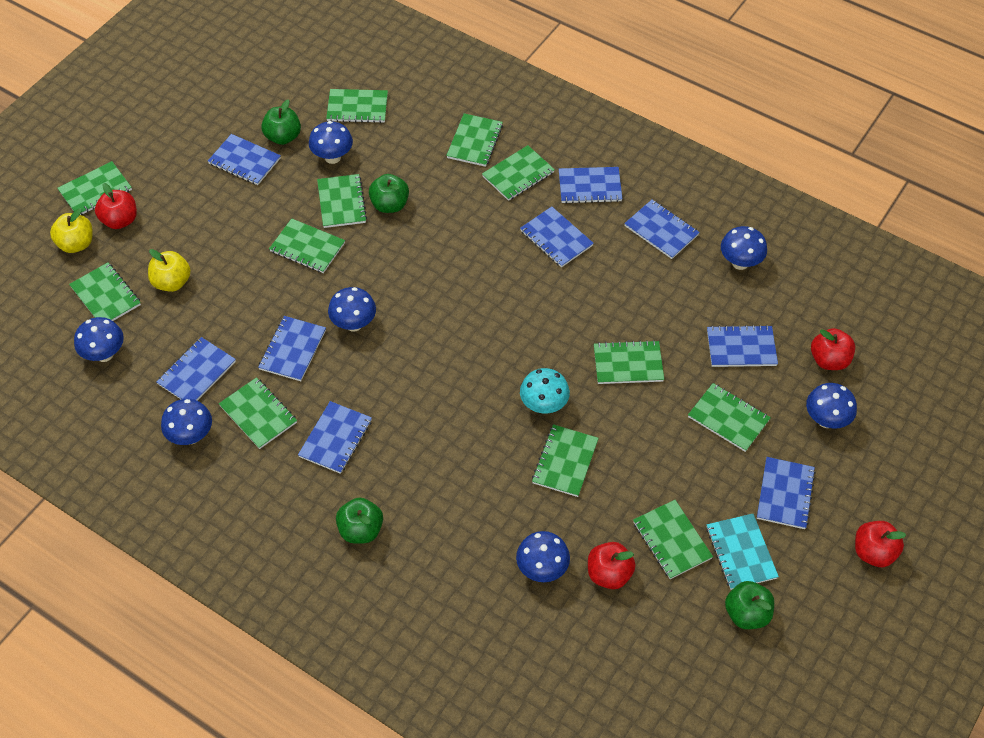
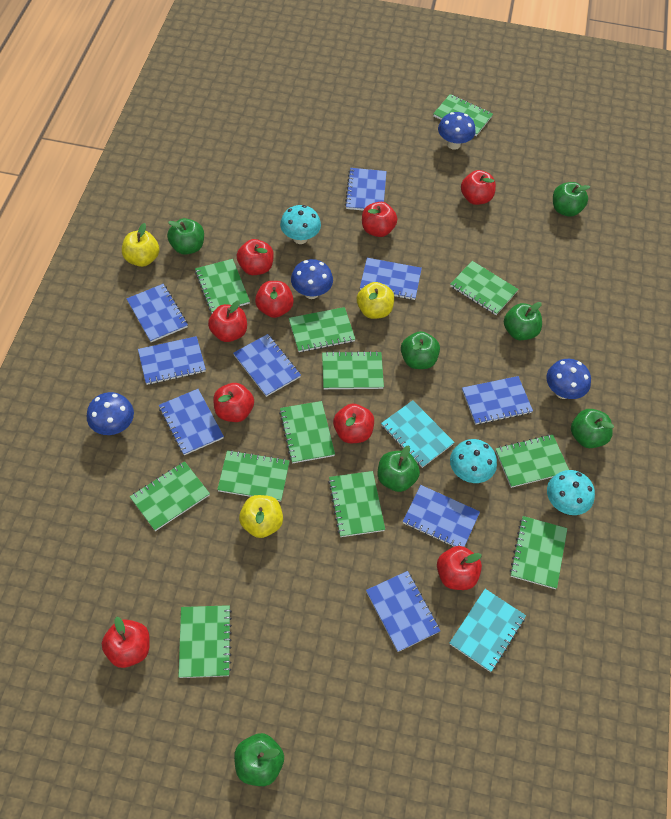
blue mushroom: [74,317,124,362] [161,399,212,445] [309,121,353,164] [328,287,376,332] [516,531,570,582] [721,226,767,270] [806,383,857,429] = 7 -> [87,392,134,435] [291,259,333,299] [438,112,475,150] [546,359,591,399] = 4
green apple: [261,99,301,145] [336,497,383,544] [369,174,409,213] [725,581,774,629] = 4 -> [167,218,204,255] [234,733,284,786] [378,446,420,492] [401,331,440,369] [504,302,542,340] [553,182,590,217] [571,409,614,448] = 7
red apple: [95,183,137,229] [588,542,636,589] [811,328,855,370] [855,521,906,567] = 4 -> [102,617,150,668] [208,300,247,342] [213,383,254,422] [237,239,274,275] [255,281,294,318] [333,404,374,443] [362,202,398,237] [437,546,482,590] [461,170,496,205] = 9
turquoise mushroom: [520,368,570,414] = 1 -> [280,205,321,244] [450,439,497,483] [547,470,595,515] = 3
turquoise notebook: [706,514,779,590] = 1 -> [381,400,455,468] [450,589,526,672] = 2
yellow apple: [50,208,92,253] [148,249,191,292] = 2 -> [122,223,159,267] [239,495,283,538] [357,282,394,319] = 3

